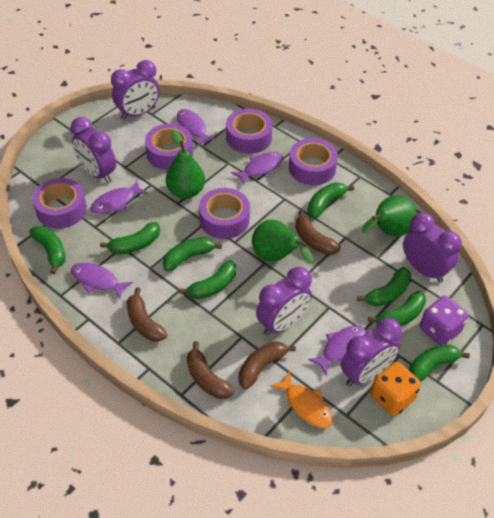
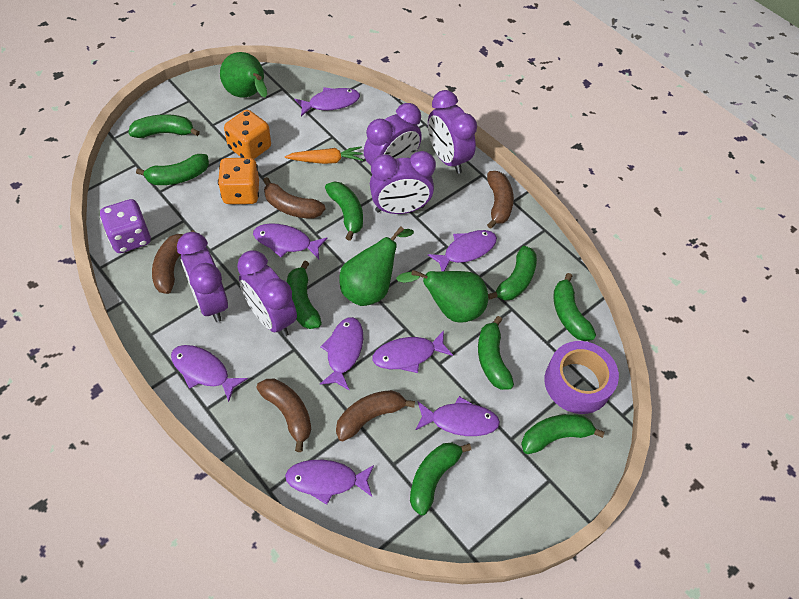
brown banana: [127,287,167,342] [187,341,234,399] [238,341,296,390] [295,210,340,255] = 4 -> [152,230,195,294] [257,379,311,452] [263,177,325,218] [336,390,415,441] [487,171,514,229] = 5
green banana: [29,226,65,274] [100,222,160,255] [162,237,222,271] [179,260,236,300] [308,182,354,219] [357,267,411,307] [368,291,426,326] [409,344,470,382] = 8 -> [128,114,200,138] [136,154,209,185] [287,261,322,329] [325,182,363,241] [410,443,471,515] [478,316,514,390] [488,246,537,300] [521,414,605,454] [553,273,596,341] = 9
orange carrot: none = 0 -> [285,146,363,164] = 1
orange dice: [371,362,421,416] = 1 -> [218,158,259,204] [224,110,271,159] = 2
orange fish: [270,371,333,428] = 1 -> none = 0
purple fish: [71,262,133,299] [90,180,148,214] [177,109,216,146] [231,152,284,185] [308,325,366,376] = 5 -> [171,345,248,402] [253,223,328,259] [285,460,374,505] [295,87,360,116] [320,317,363,390] [372,330,453,373] [416,396,500,436] [428,230,497,271] = 8
purple tape: [32,178,87,229] [145,124,193,170] [199,188,250,239] [226,109,273,154] [289,138,338,185] = 5 -> [544,341,619,414] = 1

